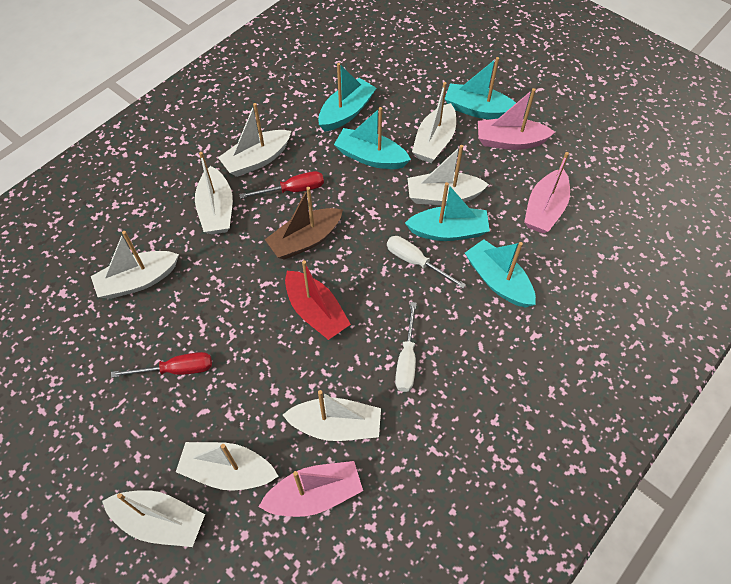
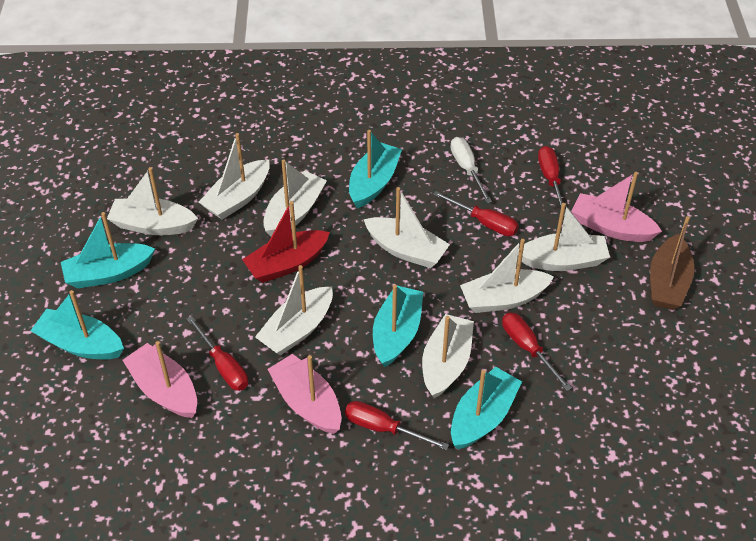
red screwdriver: [111,352,212,378] [239,171,324,199] = 2 -> [187,316,248,391] [345,401,449,450] [433,191,519,236] [502,312,572,391] [538,146,566,216] = 5
white screwdriver: [387,236,466,289] [395,302,417,392] = 2 -> [450,137,492,203] = 1

